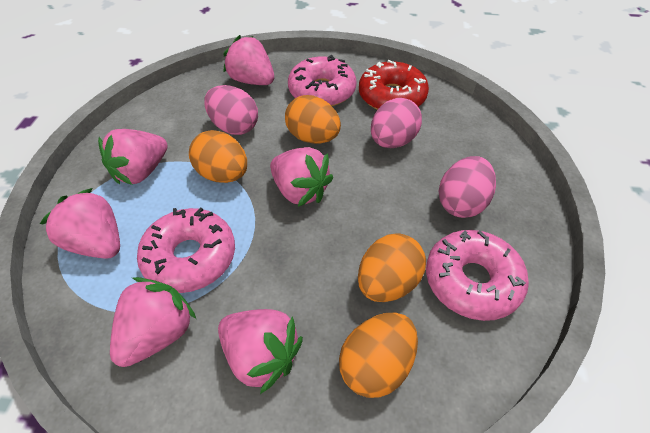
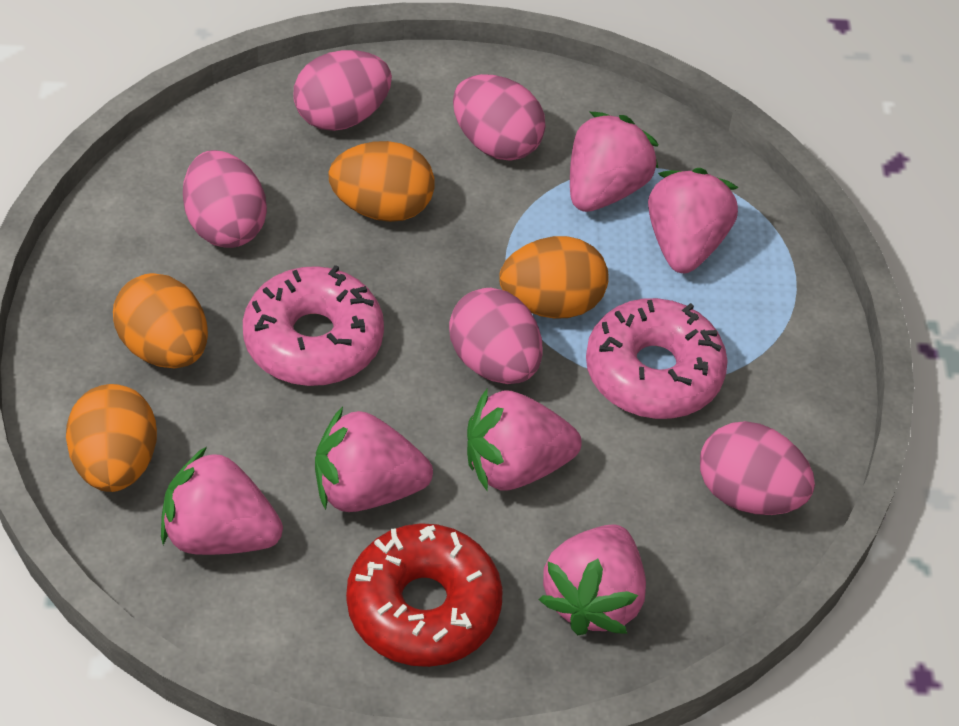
pink donut: [137,207,235,293] [288,55,357,106] [426,230,529,321] = 3 -> [243,265,384,386] [586,298,728,419] = 2
pink egg: [204,85,258,135] [371,98,422,148] [439,156,496,218] = 3 -> [183,150,267,248] [293,50,392,131] [449,288,543,384] [453,74,546,160] [700,421,815,515] = 5

